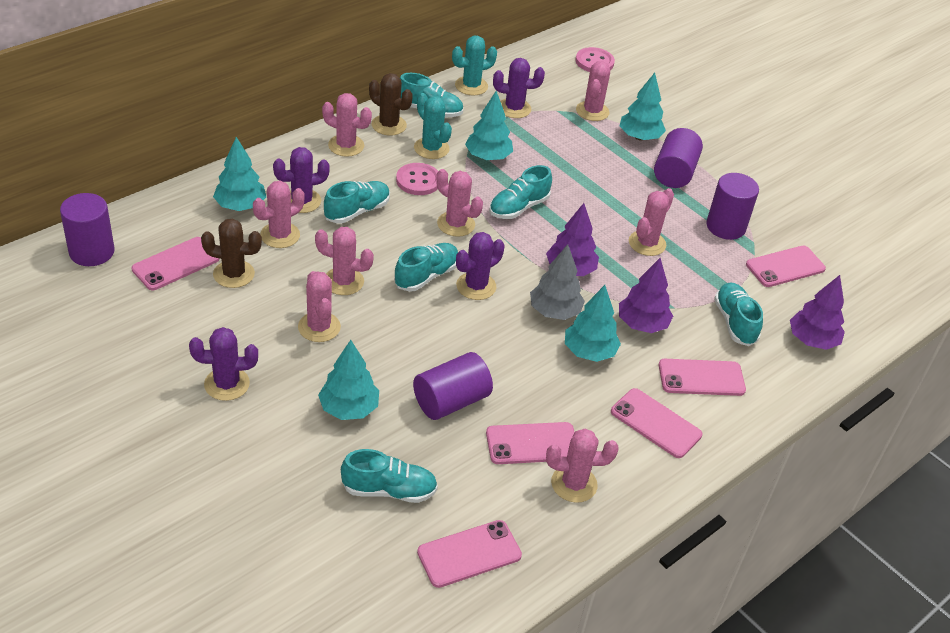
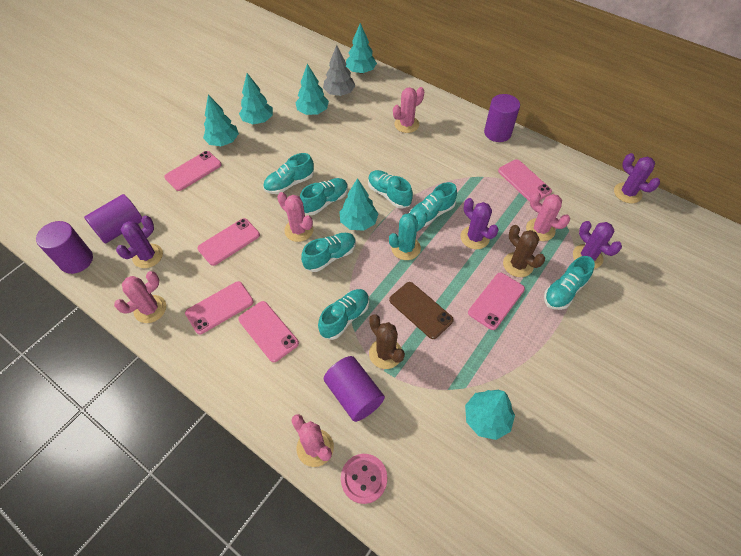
brown phone: none = 0 -> [389,282,454,339] = 1
pink button: [396,163,439,195] [576,47,615,72] = 2 -> [341,454,387,504] = 1
pink cactus: [253,181,304,248] [298,271,341,342] [315,227,374,295] [322,93,372,157] [436,169,483,237] [546,429,619,503] [576,61,610,121] [629,188,674,256] = 8 -> [114,271,166,323] [277,192,314,242] [291,414,334,467] [393,87,424,133] [526,192,570,241] = 5
purple tree: [546,203,599,276] [619,258,673,333] [790,275,845,350] = 3 -> none = 0
turquoise cactus: [414,93,452,159] [452,36,497,95] = 2 -> [389,211,427,260] = 1
turquoise shoe: [324,181,390,223] [341,449,438,503] [394,243,458,292] [400,73,463,117] [489,165,552,219] [714,282,763,346] = 6 -> [263,153,314,194] [300,178,348,215] [301,233,356,272] [318,289,369,340] [368,170,413,209] [409,182,457,227] [544,256,595,310] = 7
turquoise tree: [213,137,266,211] [318,340,379,420] [465,91,513,160] [565,285,621,362] [620,73,666,140] = 5 -> [203,95,239,146] [239,73,273,124] [295,64,329,115] [339,178,378,231] [346,23,377,74] [465,390,515,440] = 6

